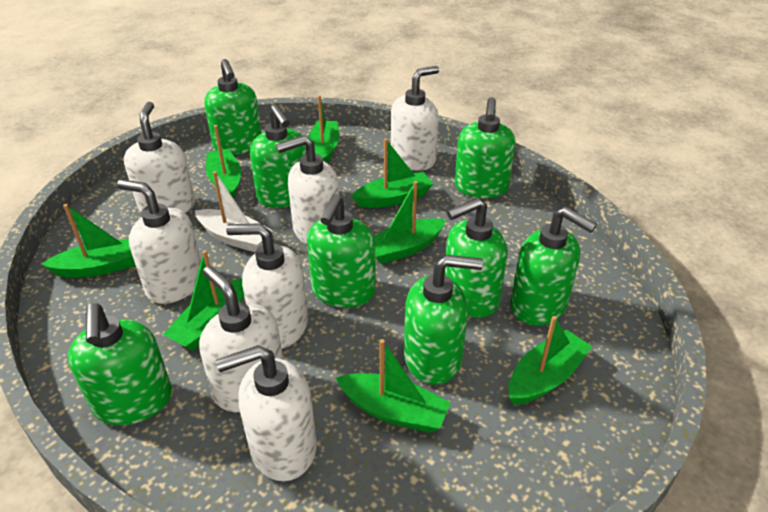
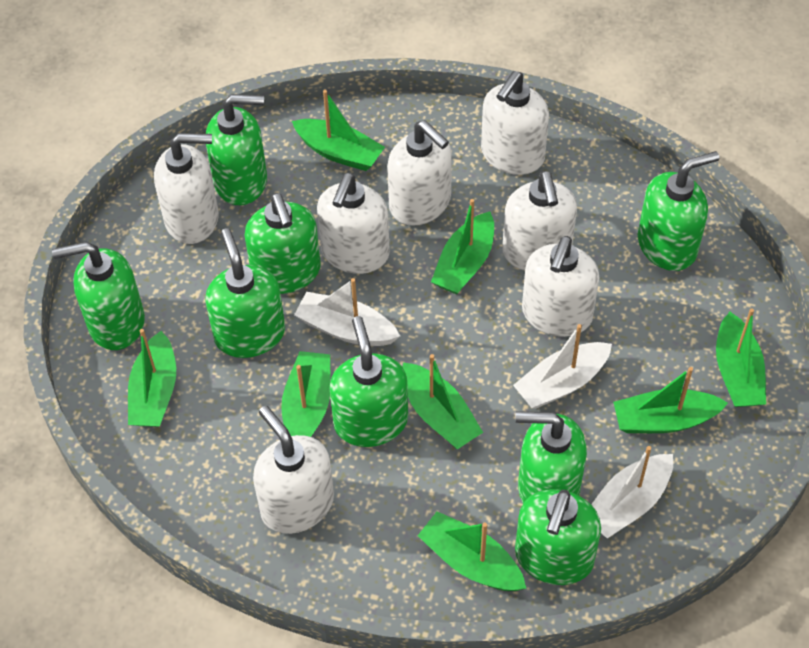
white boat: [195,171,273,252] = 1 -> [294,278,400,346] [513,324,612,409] [591,446,673,538] = 3

